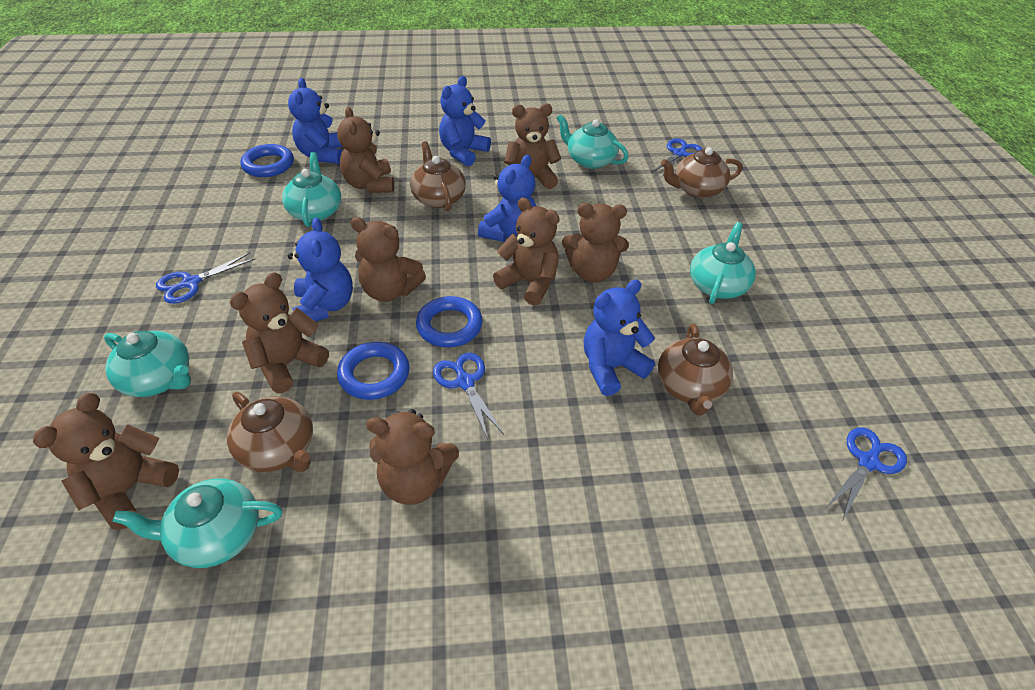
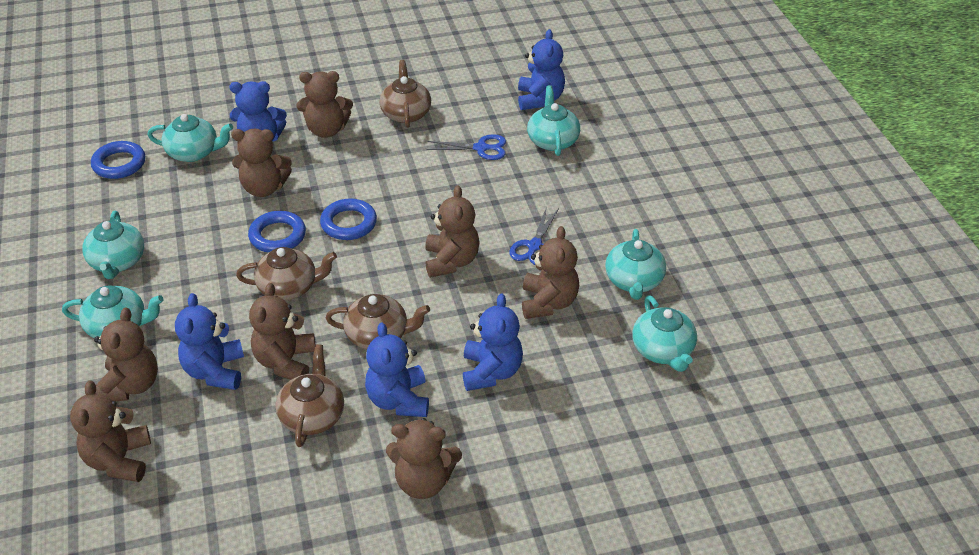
blue scissors: [156,253,255,304] [433,353,504,439] [651,138,702,177] [827,427,907,520] = 4 -> [426,134,506,160] [509,207,559,265] = 2
turquoise teapot: [104,331,191,397] [112,478,282,568] [282,152,341,227] [557,114,629,169] [690,222,756,304] = 5 -> [62,285,164,338] [82,211,144,279] [148,114,233,162] [527,85,580,156] [605,229,666,300] [632,295,697,372] = 6

